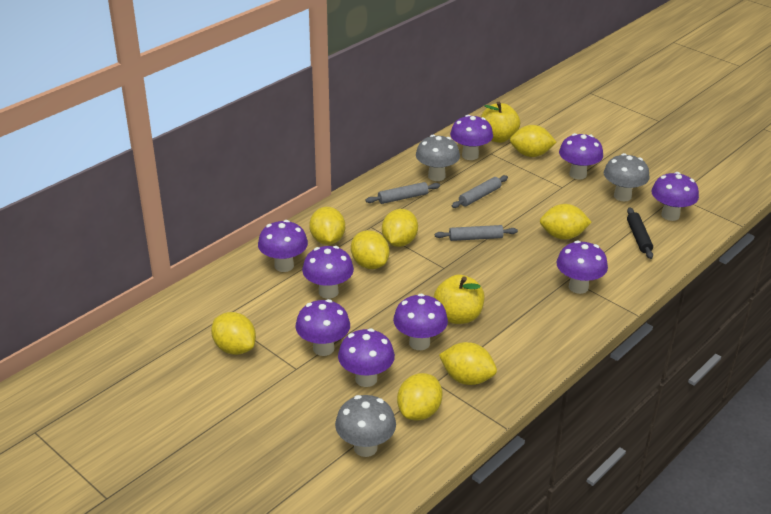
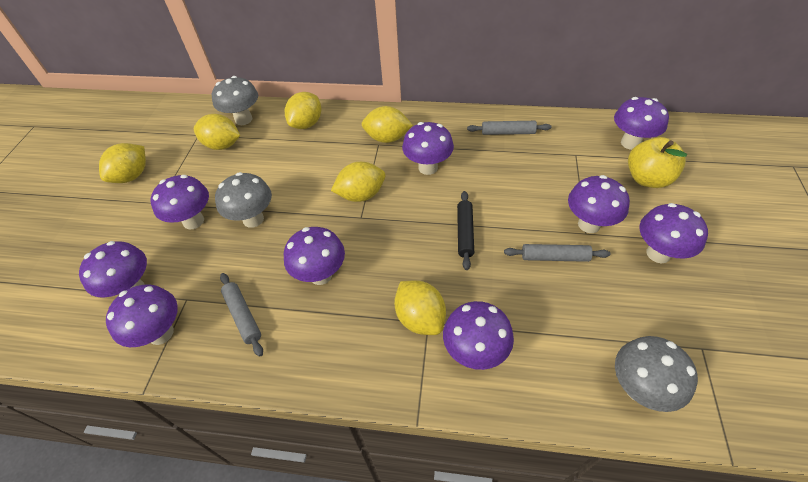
yellow apple: [434,275,485,324] [481,102,520,143] = 2 -> [628,137,687,188] = 1
yellow lemon: [211,312,256,355] [309,207,345,245] [351,230,390,269] [382,209,418,247] [397,373,442,420] [439,342,497,385] [510,125,556,157] [540,204,592,240] = 8 -> [99,143,146,183] [194,114,240,150] [285,92,321,129] [331,162,385,202] [362,106,413,143] [394,280,446,335] = 6

